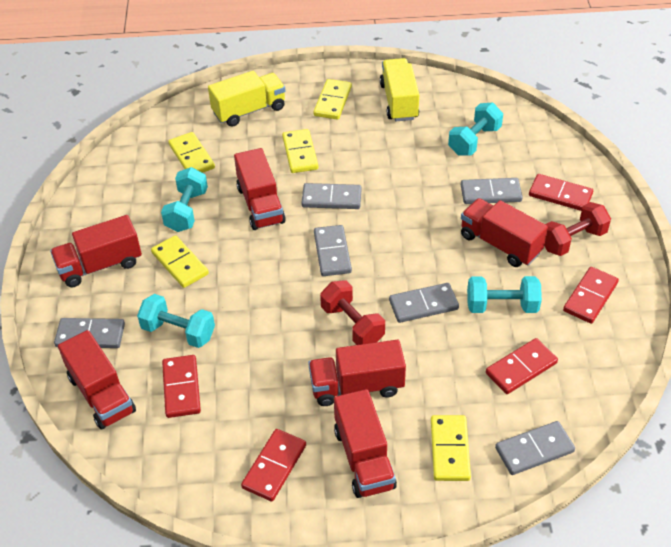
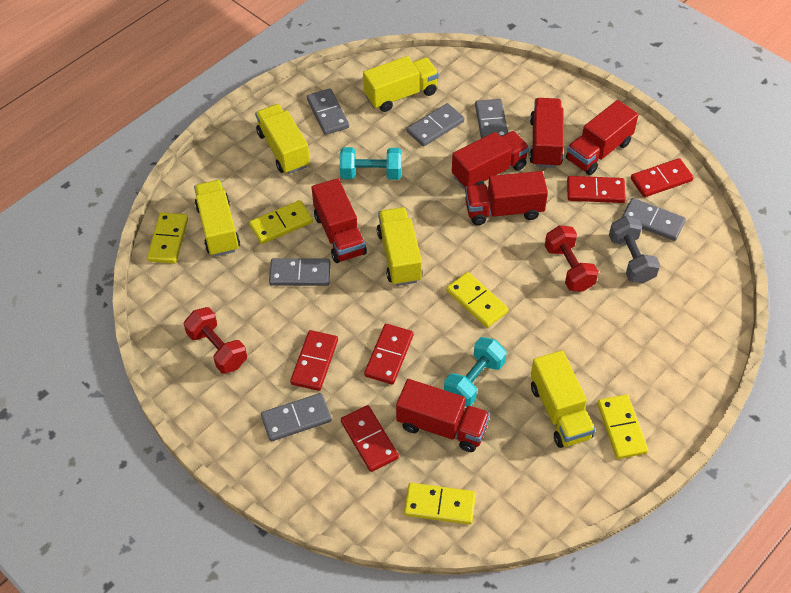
grey dumbbell: none = 0 -> [609,216,660,283] = 1
turquoise dumbbell: [137,294,215,348] [161,167,208,232] [448,103,503,156] [467,276,542,313] = 4 -> [340,147,402,180] [444,337,507,407] = 2
yellow truck: [208,71,286,127] [380,58,419,121] = 2 -> [194,180,240,256] [255,104,310,174] [363,56,439,112] [377,207,423,286] [531,350,596,448] = 5

